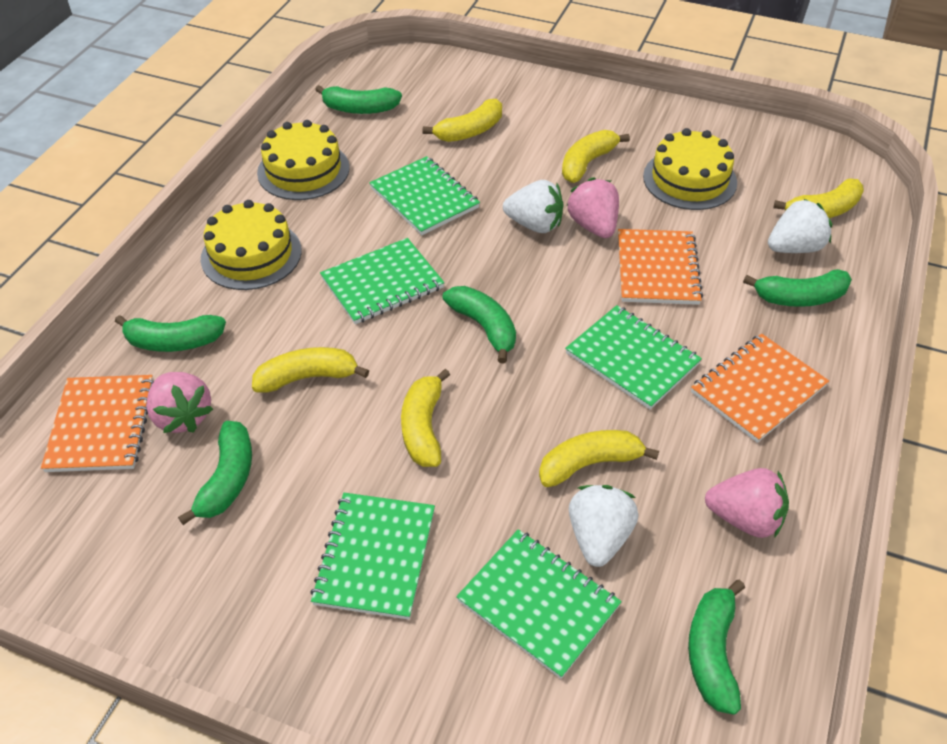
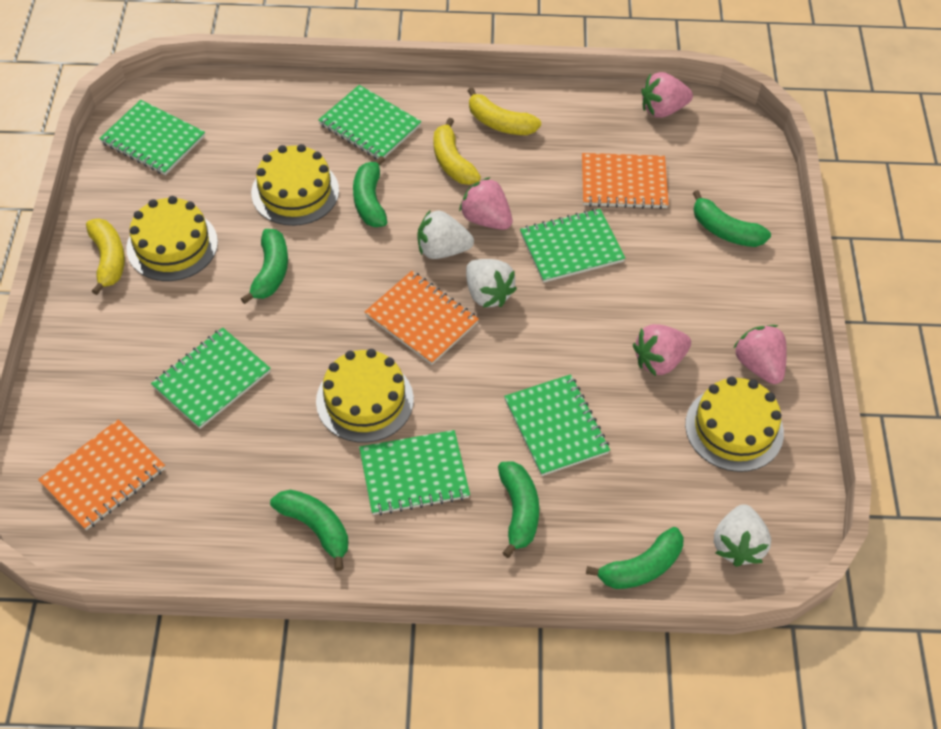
green notebook: [310,493,435,620] [320,238,444,324] [369,156,480,235] [456,529,622,679] [565,305,702,410] = 5 -> [99,100,205,175] [151,327,271,429] [318,85,421,159] [359,430,470,515] [504,374,610,476] [520,209,625,283] = 6
pink strawberry: [146,372,213,433] [566,177,619,238] [705,468,789,538] = 3 -> [459,177,512,230] [633,324,691,376] [641,72,693,118] [733,325,787,384] = 4
yellow banana: [252,347,369,393] [401,369,450,467] [423,99,502,142] [539,430,659,487] [562,130,630,183] [773,178,864,218] = 6 -> [86,218,125,295] [434,118,481,185] [468,87,541,135] = 3
yellow cake: [201,200,302,290] [257,120,350,200] [643,128,737,210] = 3 -> [126,196,218,281] [251,144,339,226] [316,349,414,443] [685,376,784,472] = 4

